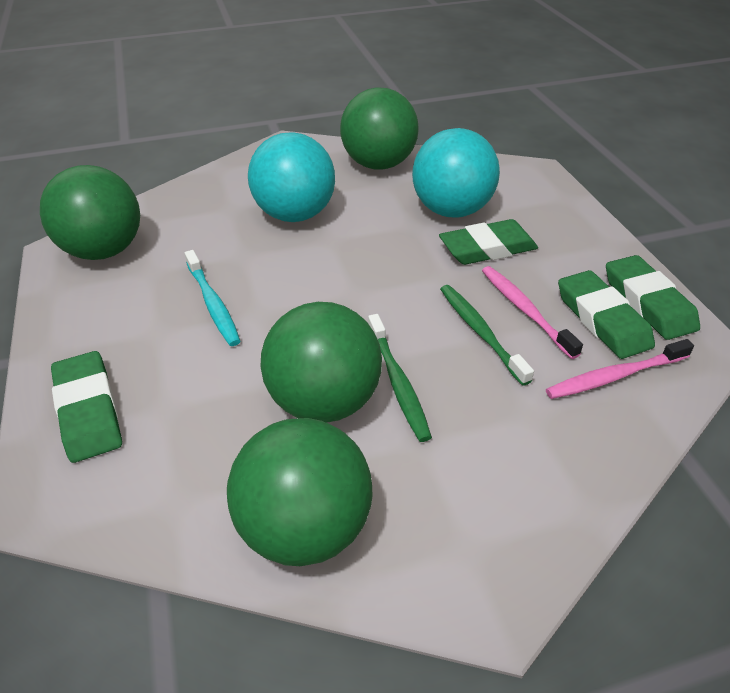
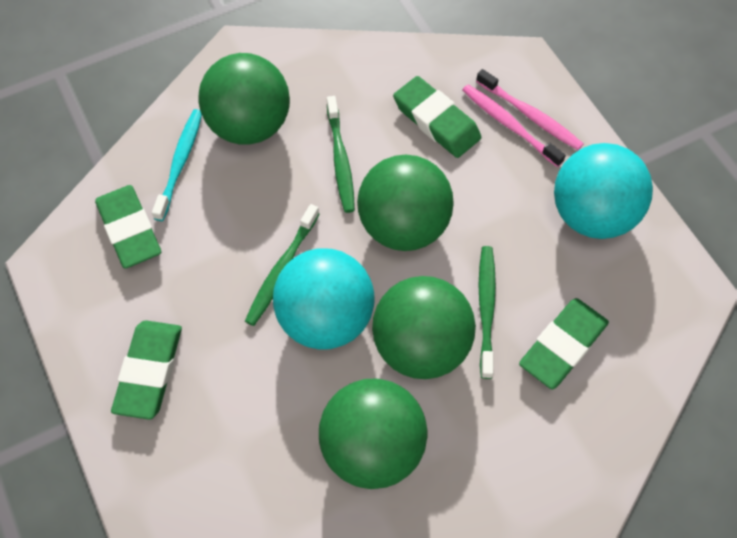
green toothbrush: [368,314,432,442] [440,285,534,386] = 2 -> [245,204,319,326] [327,96,355,213] [479,246,496,379] = 3

